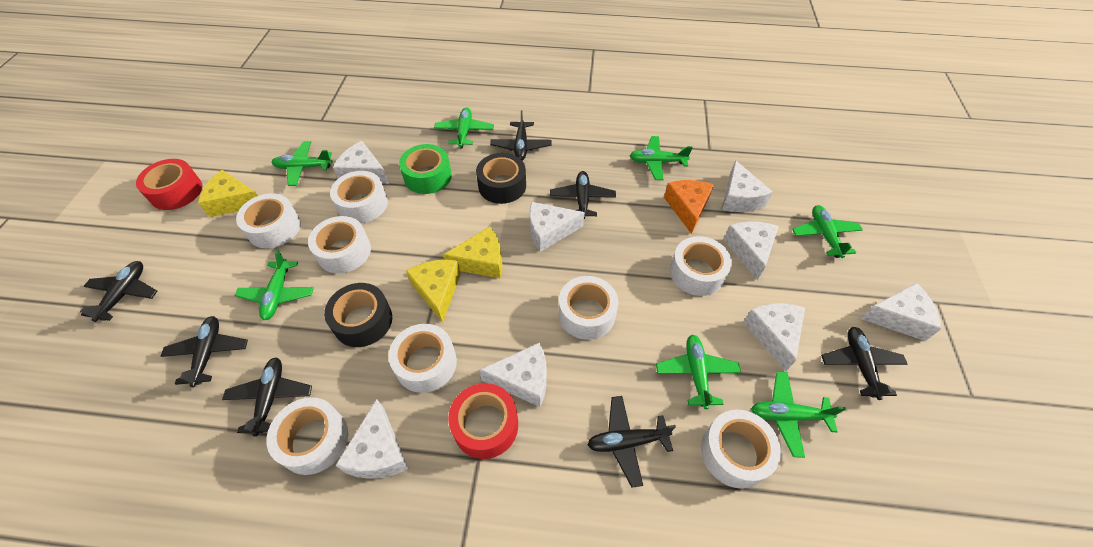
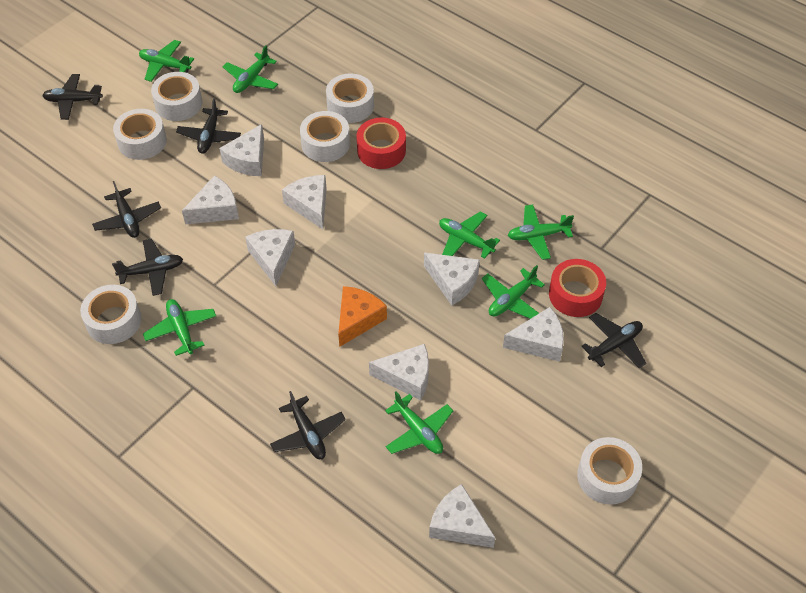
black plane: [80,261,157,322] [161,316,248,387] [222,357,312,437] [490,110,552,161] [550,171,616,219] [587,396,676,488] [821,327,907,400] = 7 -> [42,74,103,120] [92,181,161,238] [112,239,183,296] [176,98,241,154] [270,391,346,459] [581,313,646,369] = 6
black tape: [324,283,392,347] [476,153,526,204] = 2 -> none = 0
green tape: [399,144,452,194] = 1 -> none = 0
white tape: [236,193,301,248] [266,397,348,475] [308,216,371,273] [330,171,388,223] [388,324,457,393] [558,276,618,340] [670,236,732,296] [701,410,781,489] = 8 -> [80,285,142,344] [113,109,167,160] [151,72,202,121] [300,111,350,162] [326,73,374,123] [577,437,642,505] = 6
yellow cheese: [198,170,258,217] [406,260,461,322] [442,227,502,279] = 3 -> none = 0

